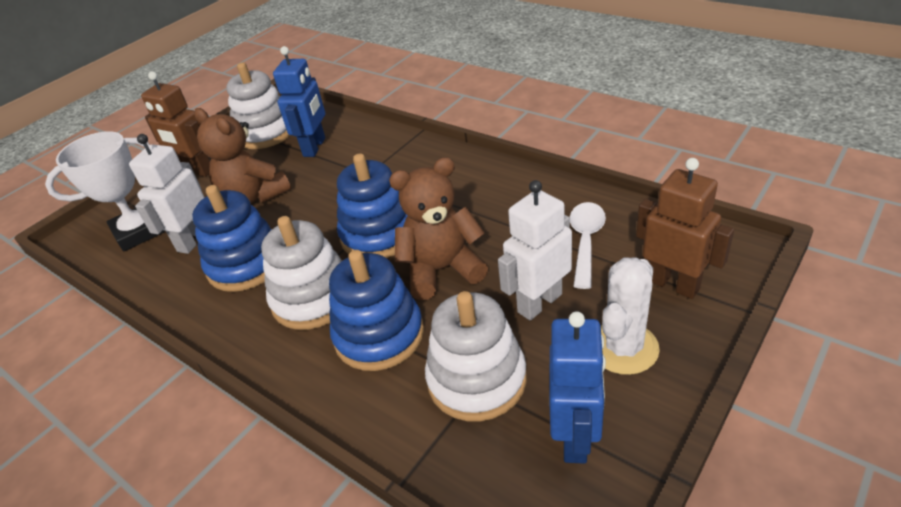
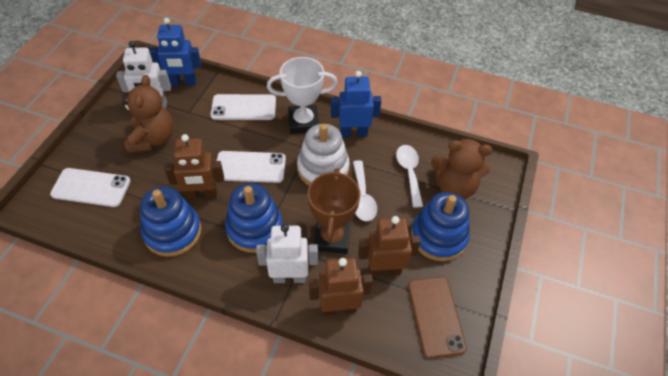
brown phone: none = 0 -> [408,277,467,359] = 1
brown robot: [141,71,210,177] [636,158,734,299] = 2 -> [164,134,224,200] [309,257,373,316] [358,216,420,276] = 3
brown trophy: none = 0 -> [308,168,360,254] = 1
white cactus: [601,257,660,375] = 1 -> none = 0
white phone: none = 0 -> [50,168,130,207] [210,94,276,120] [217,151,286,183] = 3
white spoon: [570,202,606,289] = 1 -> [353,160,377,221] [396,145,423,208] = 2
white stacking toy: [226,63,291,149] [261,216,342,330] [425,291,527,422] = 3 -> [297,124,350,185] = 1

